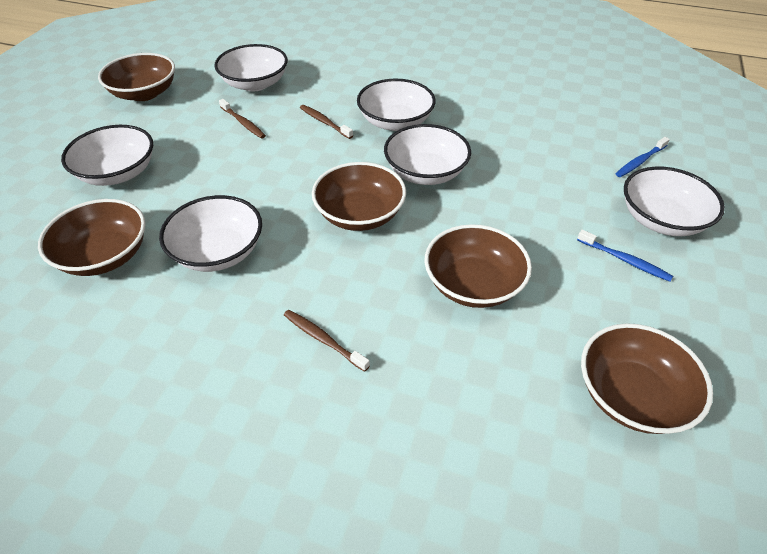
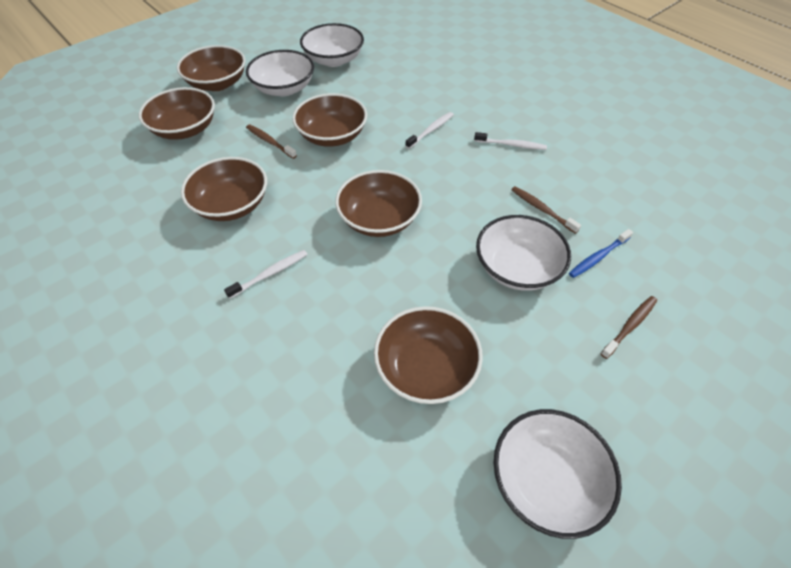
blue toothbrush: [577,230,673,282] [616,137,670,177] = 2 -> [569,229,633,278] = 1
brown bowl: [38,199,146,276] [98,53,175,101] [312,162,406,231] [425,224,532,308] [581,323,713,434] = 5 -> [139,87,215,140] [177,45,245,91] [181,157,267,221] [292,93,367,147] [335,170,422,237] [374,306,483,404] = 6
white bowl: [61,125,153,186] [159,195,262,272] [214,44,288,91] [357,79,436,131] [384,124,471,185] [624,166,725,236] = 6 -> [246,50,314,96] [300,23,364,67] [476,215,571,291] [494,409,622,539] = 4
white toothbrush: none = 0 -> [224,250,308,299] [405,112,454,149] [474,132,547,150] = 3

